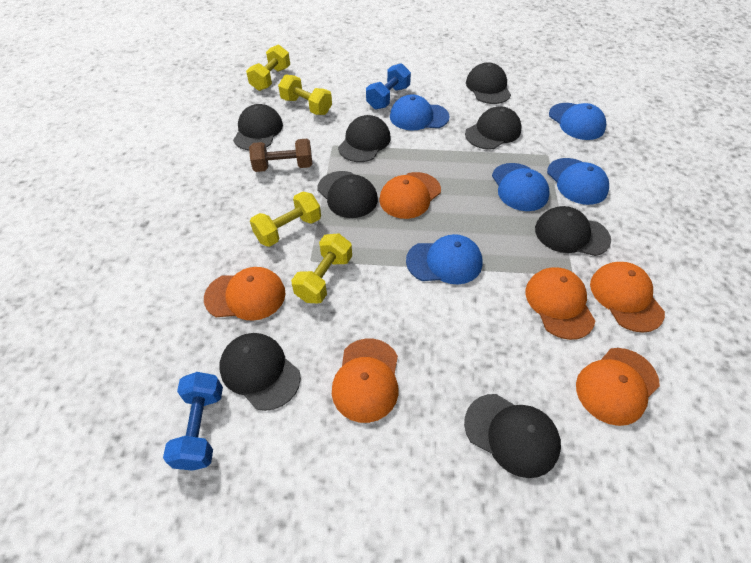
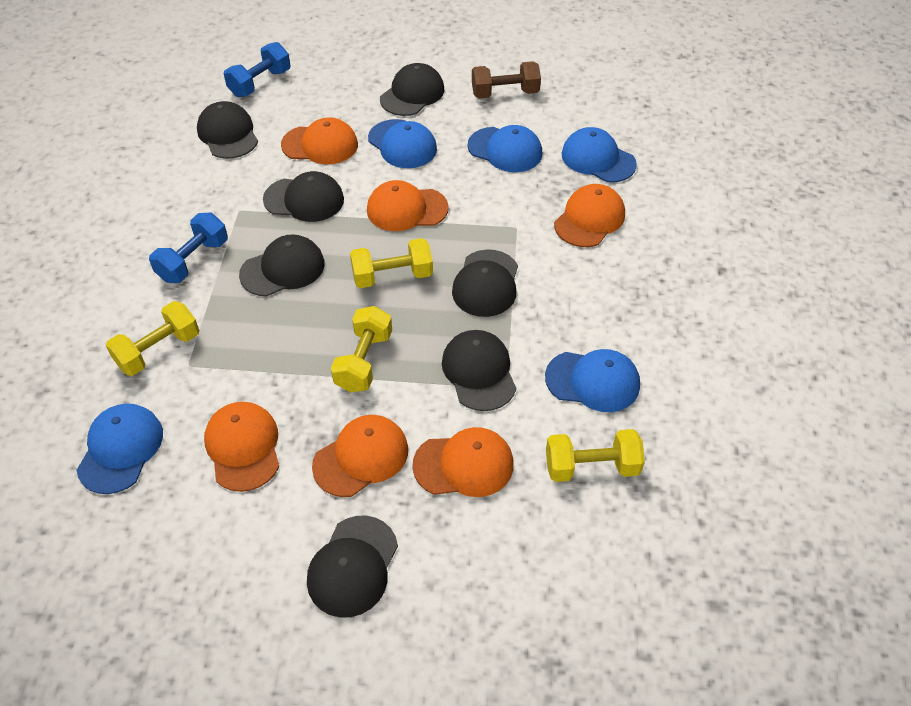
black cap: [219,333,301,411] [233,104,283,151] [317,171,378,218] [338,115,391,162] [464,394,561,478] [465,106,522,150] [466,62,511,104] [535,206,611,256] = 8 -> [197,101,258,159] [239,234,325,297] [263,171,344,222] [307,516,398,618] [380,63,444,116] [442,330,516,411] [452,249,518,317] = 7

